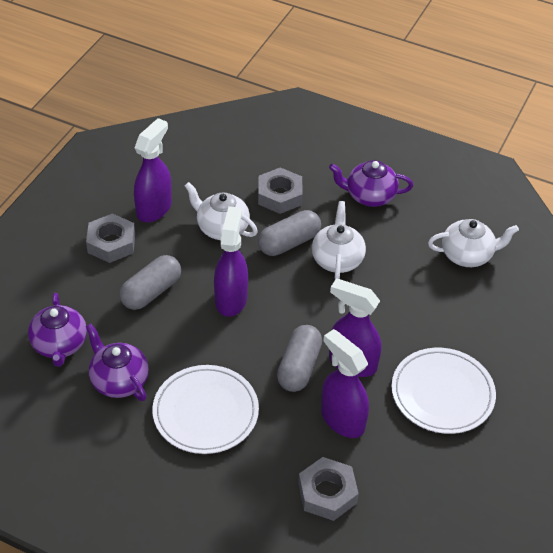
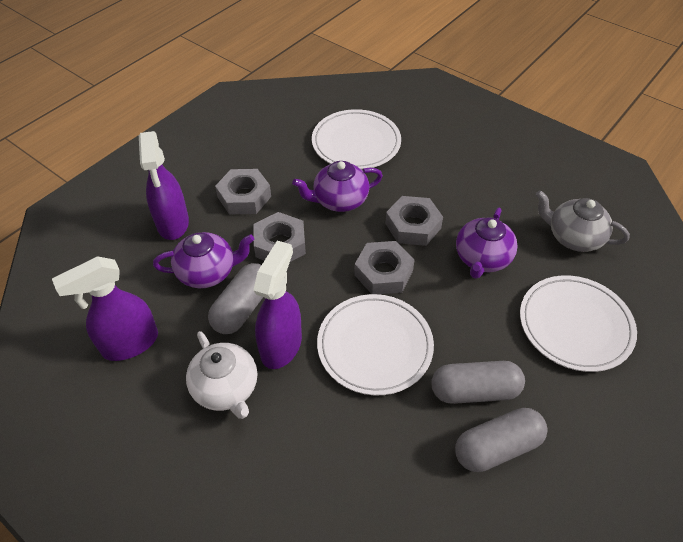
grey nut: [86,213,135,263] [258,167,303,214] [298,457,359,521] = 3 -> [215,169,271,214] [254,212,306,262] [354,241,415,294] [385,196,443,246] = 4
grey teapot: none = 0 -> [536,190,630,252] = 1
purple spray bottle: [134,118,172,222] [214,206,248,317] [321,329,369,438] [329,278,381,377] = 4 -> [52,256,158,361] [139,131,189,240] [253,241,302,369] = 3
white plate: [152,365,259,454] [392,348,496,434] = 2 -> [312,109,401,170] [317,294,434,395] [520,275,637,372] = 3
white teapot: [185,182,258,240] [312,201,366,280] [428,219,519,267] = 3 -> [186,331,257,419] = 1

